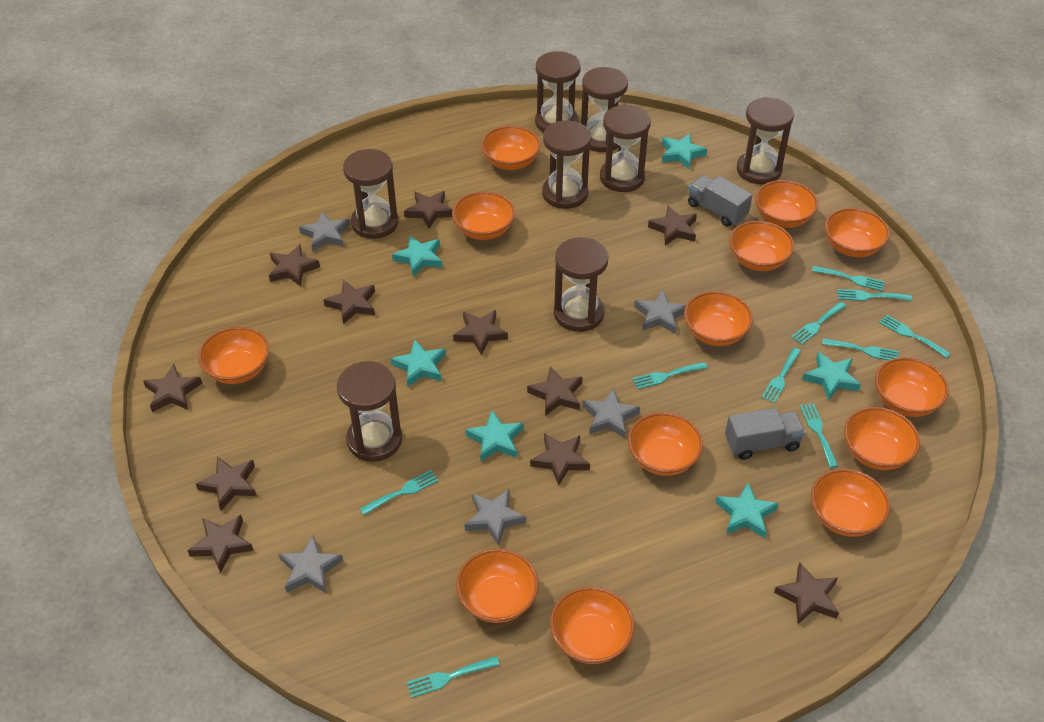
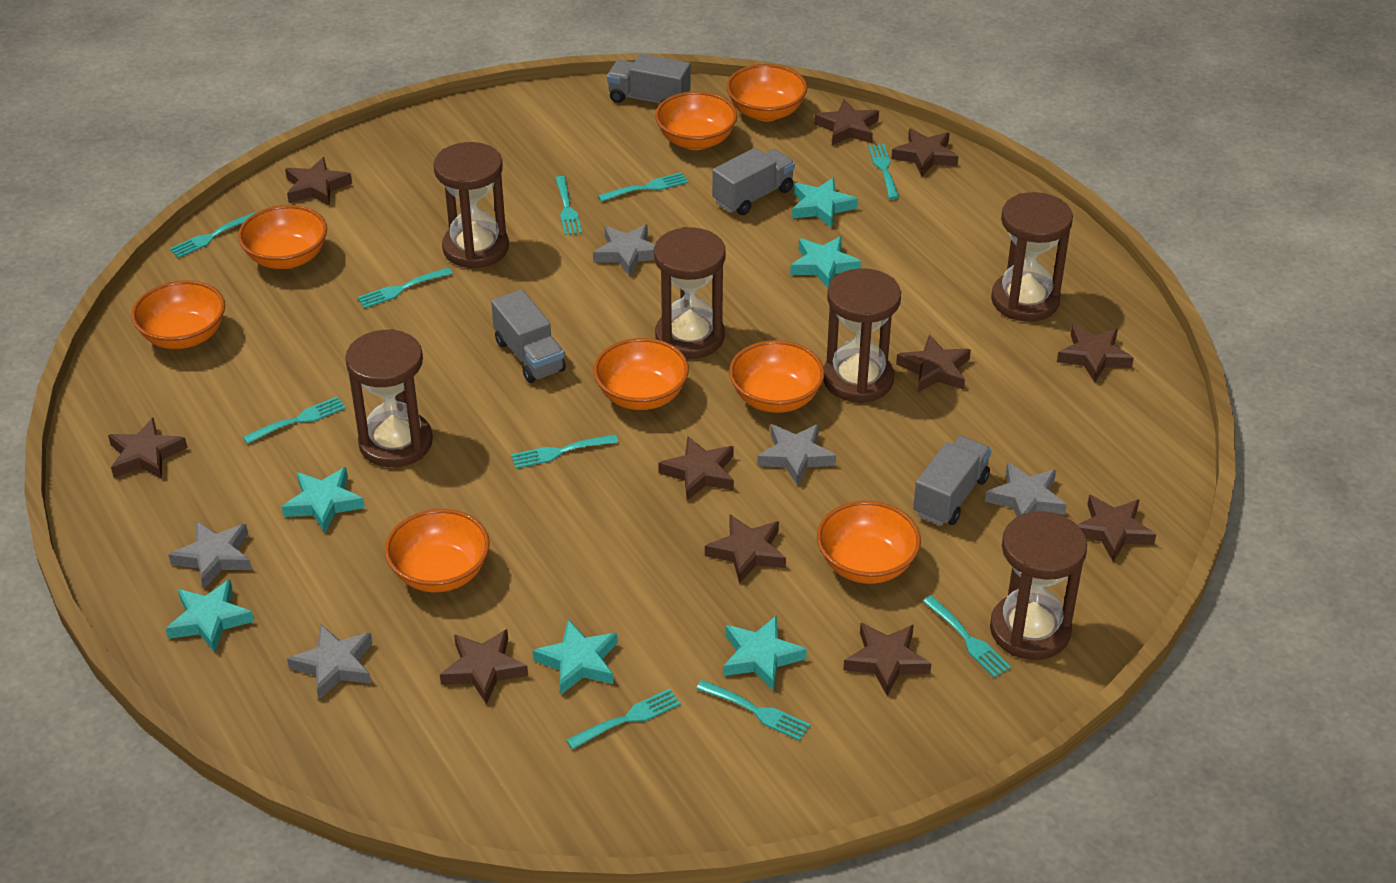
brown hourglass: [337,361,402,462] [343,149,398,239] [535,51,581,133] [542,120,591,209] [554,237,609,332] [581,67,628,152] [600,104,651,192] [737,97,794,185] = 8 -> [345,329,433,467] [434,142,509,269] [654,227,726,359] [823,268,901,403] [990,511,1087,660] [991,192,1073,322] = 6
grey truck: [688,175,752,227] [725,408,805,460] = 2 -> [491,289,566,383] [607,54,691,104] [712,148,795,215] [913,436,992,526] = 4
orange bowl: [198,327,269,384] [452,191,515,240] [456,548,539,623] [481,126,541,170] [550,586,635,664] [628,412,703,476] [684,291,753,346] [729,221,794,271] [755,180,818,228] [811,469,890,537] [825,208,890,257] [844,407,920,470] [875,357,949,417] = 13 -> [131,280,225,349] [238,205,327,269] [385,509,490,592] [594,338,689,410] [655,91,737,150] [726,64,807,122] [729,340,825,413] [817,501,921,584] = 8

